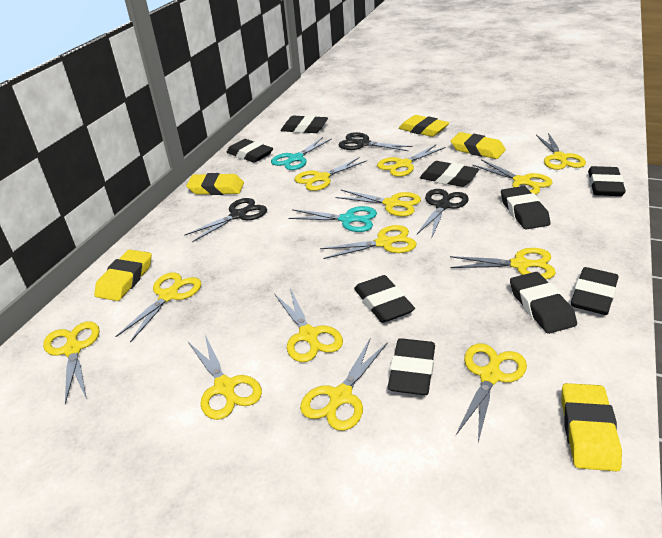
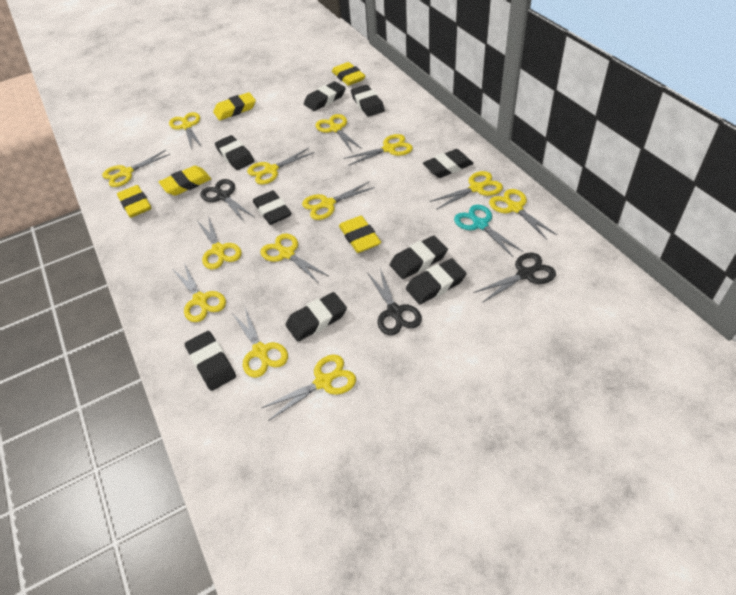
turquoise scissors: [271,137,331,170] [288,206,377,232] = 2 -> [454,205,523,257] = 1

